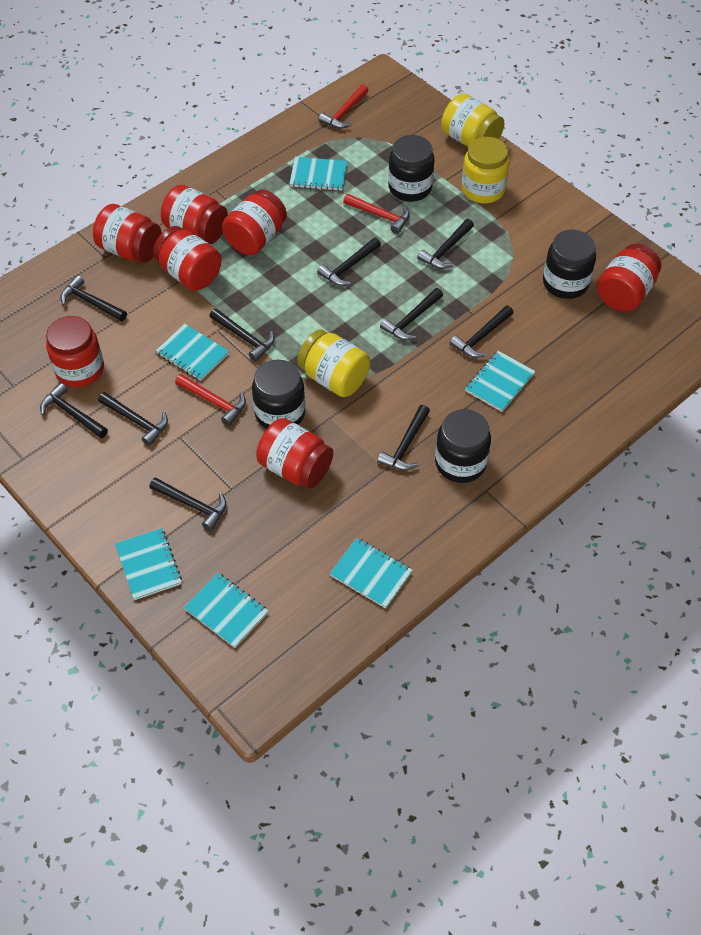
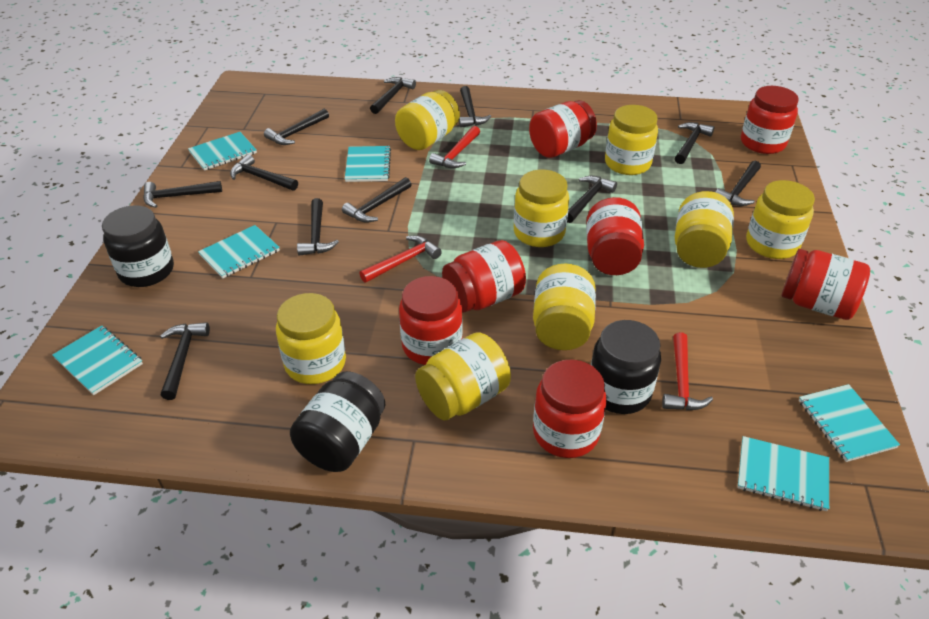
black hammer: [40,383,108,438] [60,275,127,321] [98,392,168,446] [149,477,226,531] [210,308,274,361] [317,238,381,286] [377,405,430,470] [380,288,443,340] [417,219,474,269] [450,305,514,358] = 10 -> [143,181,222,208] [160,322,210,400] [230,154,298,191] [264,109,329,145] [297,198,339,256] [342,177,412,223] [370,77,416,114] [459,86,491,127] [567,176,617,223] [675,122,714,164] [716,161,761,206] = 11
black jar: [252,360,305,429] [388,135,434,202] [435,409,491,483] [543,230,596,299] = 4 -> [102,205,174,287] [290,371,385,472] [591,320,661,414] = 3
yellow jar: [297,329,370,397] [441,93,504,147] [462,137,510,203] = 3 -> [276,293,346,384] [395,90,460,150] [415,333,511,420] [514,170,569,247] [533,264,596,350] [605,105,658,175] [675,191,734,268] [746,180,815,259] = 8

